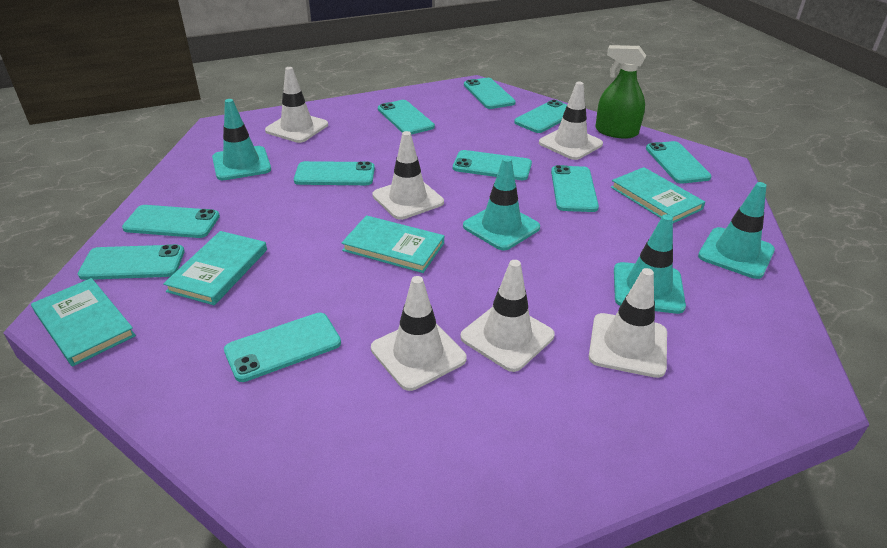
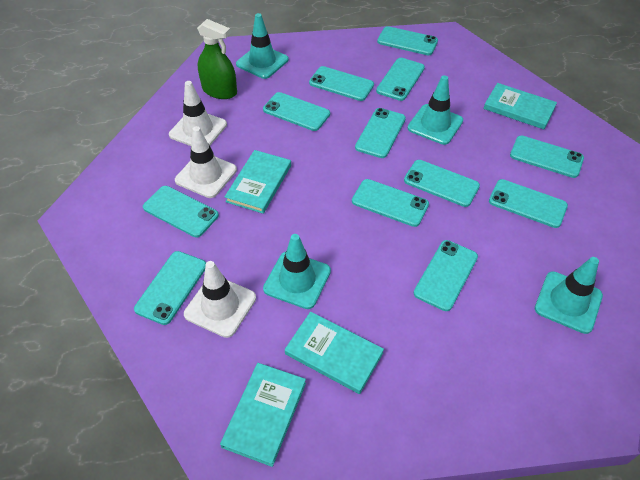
turquoise phone: [78,244,184,280] [122,205,220,238] [224,313,341,382] [294,161,375,185] [378,100,435,135] [453,150,532,180] [464,78,516,109] [514,100,567,133] [551,165,599,212] [646,141,712,183] = 10 -> [134,251,206,325] [143,186,219,237] [263,92,330,131] [309,66,374,101] [352,179,429,227] [355,108,406,158] [376,58,425,101] [377,26,438,55] [404,160,480,207] [414,240,478,311] [489,179,568,228] [510,136,584,178] = 12
white traffic cone: [265,67,328,143] [371,276,467,391] [372,131,444,220] [460,260,555,372] [539,82,603,160] [589,268,667,378] = 6 -> [169,81,227,146] [175,126,237,198] [184,261,256,338] = 3

